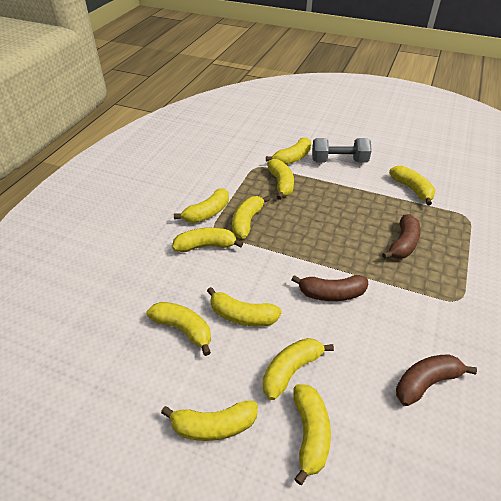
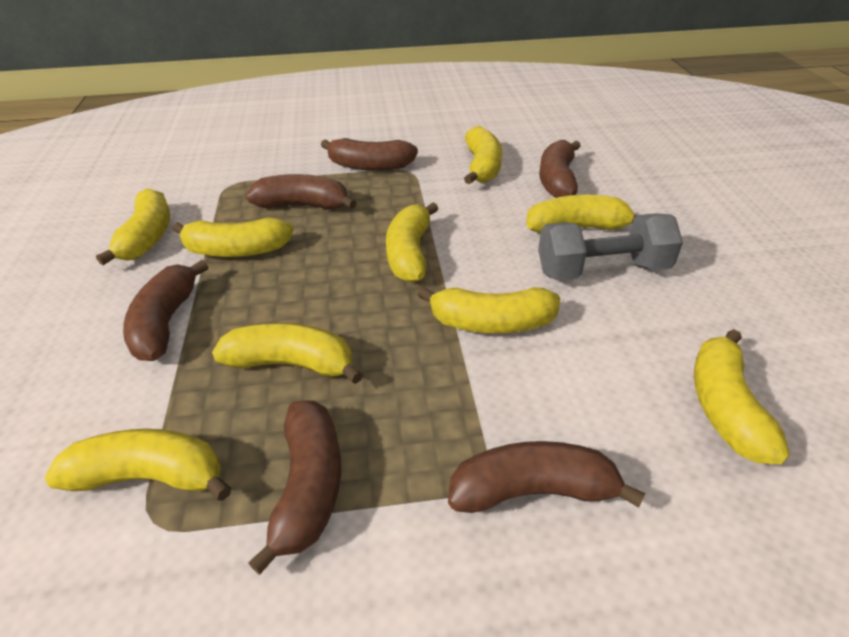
brown banana: [291,275,368,301] [382,214,421,259] [396,354,477,406] = 3 -> [123,260,208,361] [246,174,357,210] [248,401,341,575] [321,138,418,171] [448,441,645,513] [539,140,581,198] = 6
yellow banana: [147,302,211,356] [161,401,258,441] [172,228,243,252] [174,188,229,223] [207,287,282,326] [232,196,270,239] [263,338,334,400] [266,137,311,164] [267,159,294,200] [293,384,331,485] [389,166,435,206] = 11 -> [44,429,232,501] [96,188,170,265] [172,217,294,257] [212,323,363,384] [386,203,438,283] [418,286,560,333] [464,126,502,184] [526,195,637,233] [694,329,790,464] = 9

